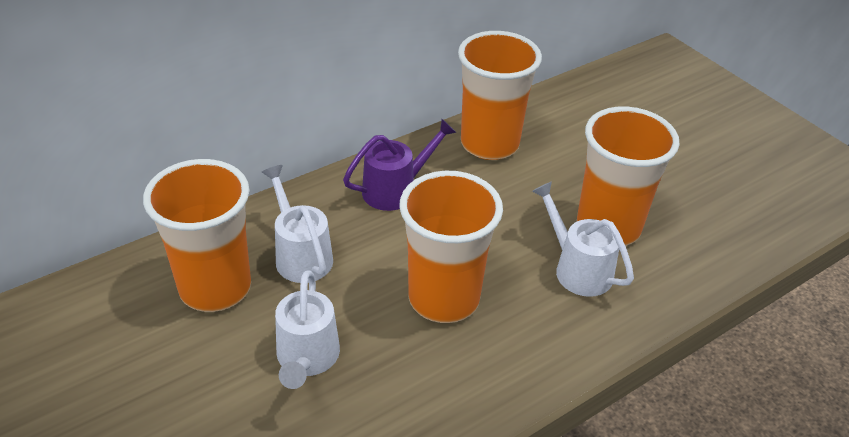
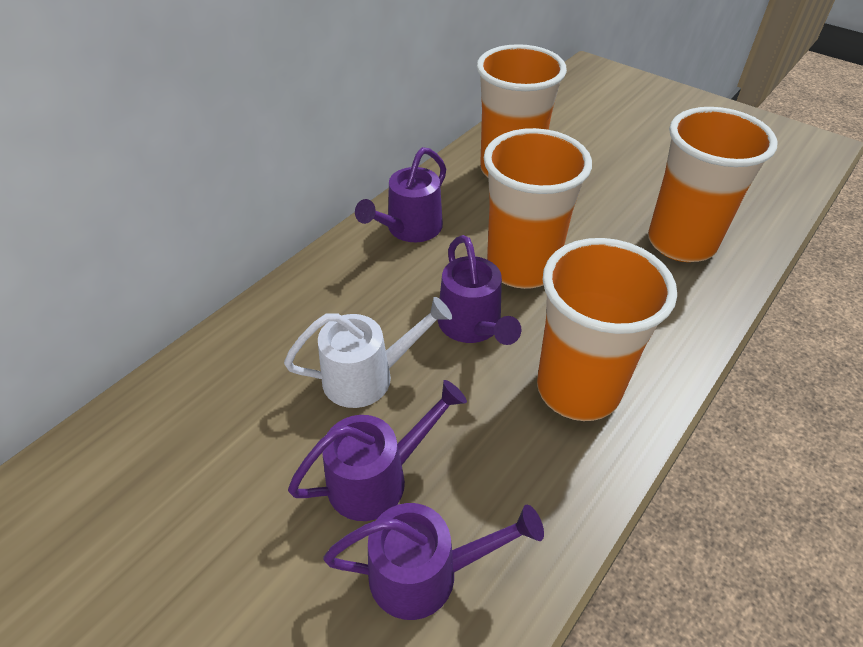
purple watering can: [343,119,457,211] = 1 -> [288,380,467,521] [323,503,544,620] [355,147,446,242] [438,235,521,345] = 4
white watering can: [262,165,333,283] [275,270,340,389] [532,181,634,297] = 3 -> [284,297,452,408] = 1

